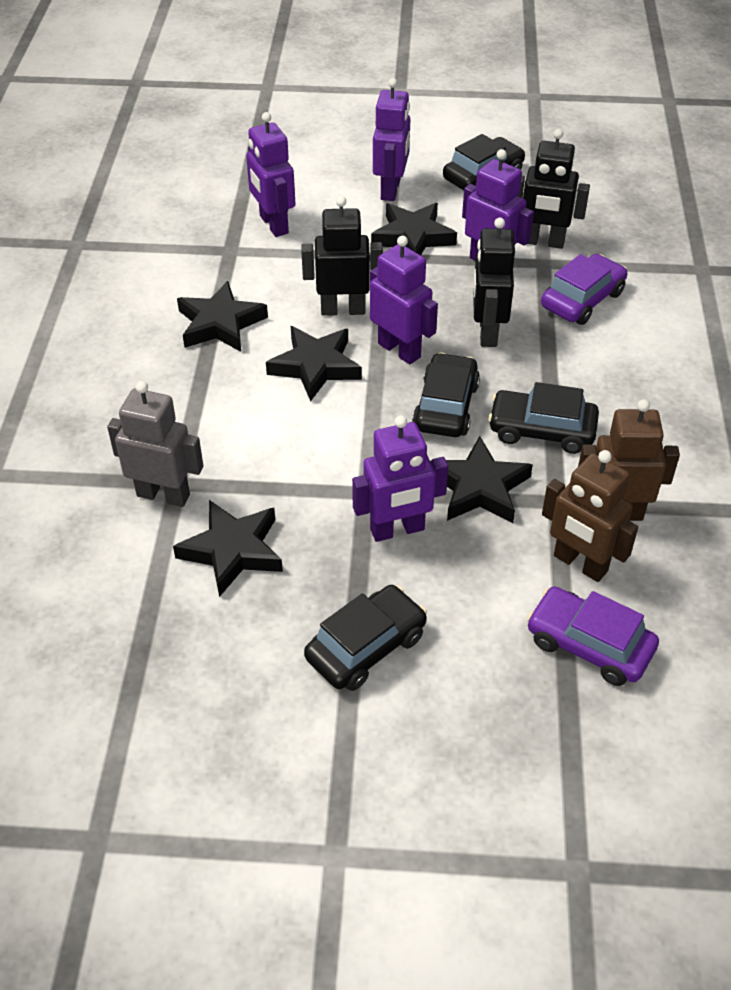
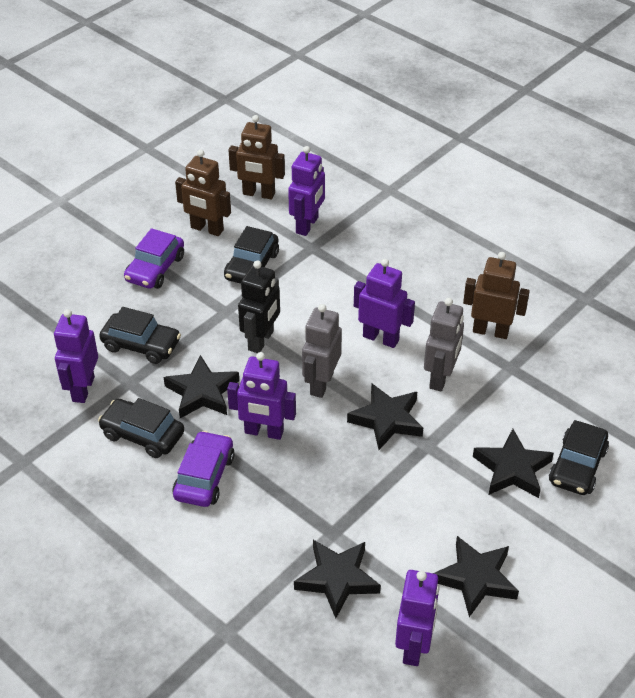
black robot: [301,196,383,316] [473,218,515,347] [517,129,590,249] = 3 -> [238,261,280,353] = 1
brown robot: [542,450,638,582] [578,399,680,521] = 2 -> [175,150,231,236] [229,115,285,199] [463,252,530,339] = 3
grey robot: [107,381,203,507] = 1 -> [302,304,342,398] [424,298,464,392] = 2

